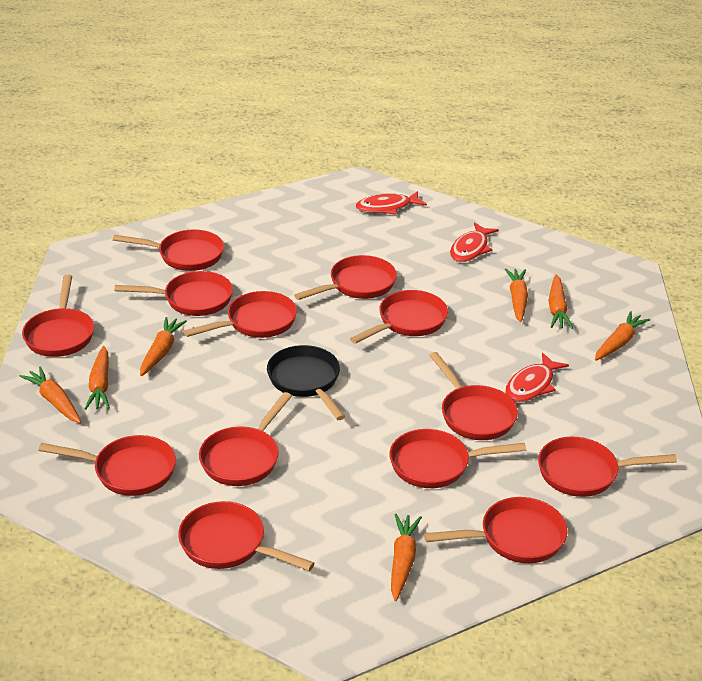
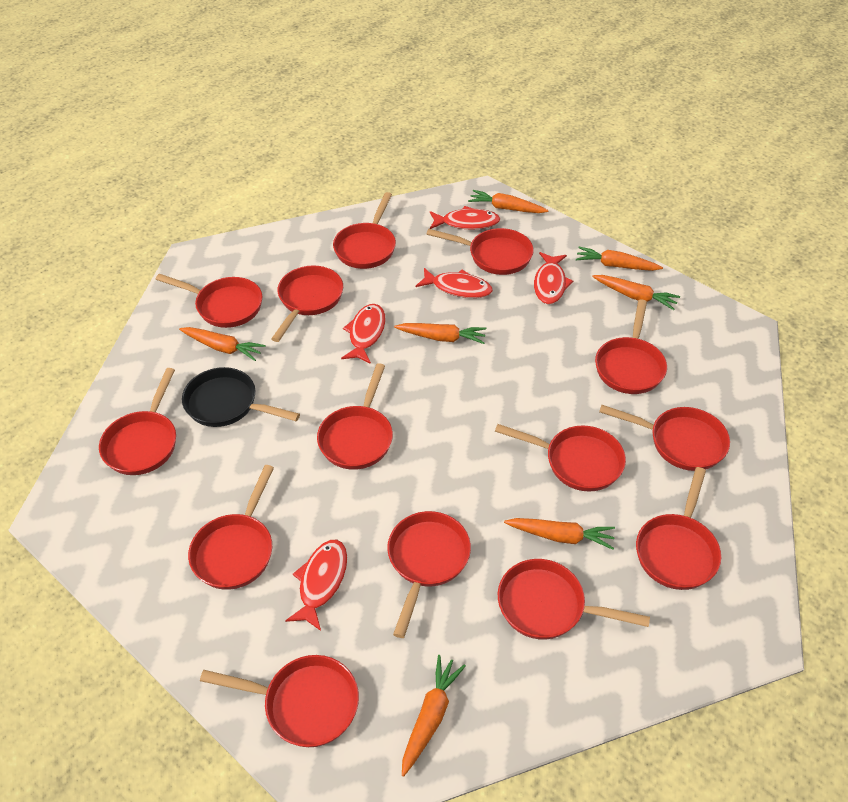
red fish: [356,191,427,215] [450,222,499,262] [505,353,569,402] = 3 -> [285,540,347,631] [341,304,385,364] [416,268,493,298] [430,206,500,230] [534,252,573,304] = 5
red pan: [22,275,94,357] [38,435,176,496] [113,229,224,271] [115,271,233,316] [178,501,314,571] [184,291,297,338] [199,392,292,486] [294,255,397,300] [350,290,448,344] [389,429,526,488] [424,497,568,563] [429,352,518,440] [538,437,677,497] = 13 -> [99,368,176,475] [156,273,262,328] [188,465,274,590] [200,655,359,747] [271,266,343,342] [317,363,393,470] [333,192,396,269] [387,511,471,638] [426,228,534,275] [495,424,626,492] [498,559,650,640] [595,299,667,394] [599,405,730,471] [636,467,721,590] = 14

